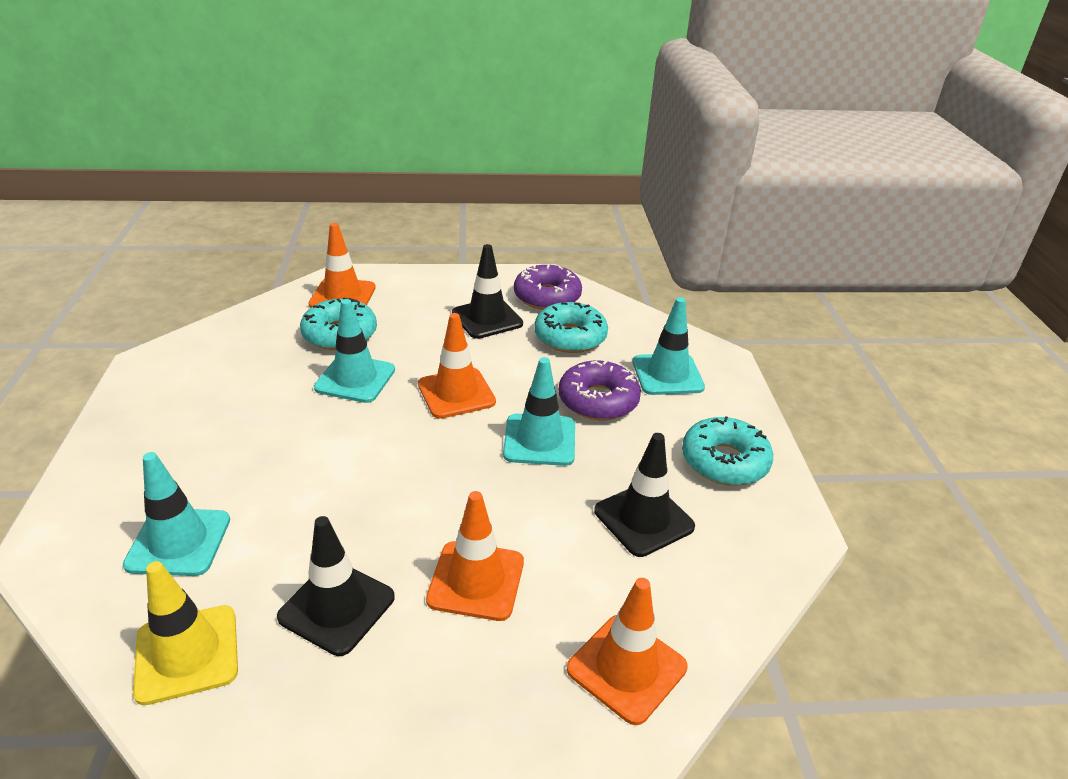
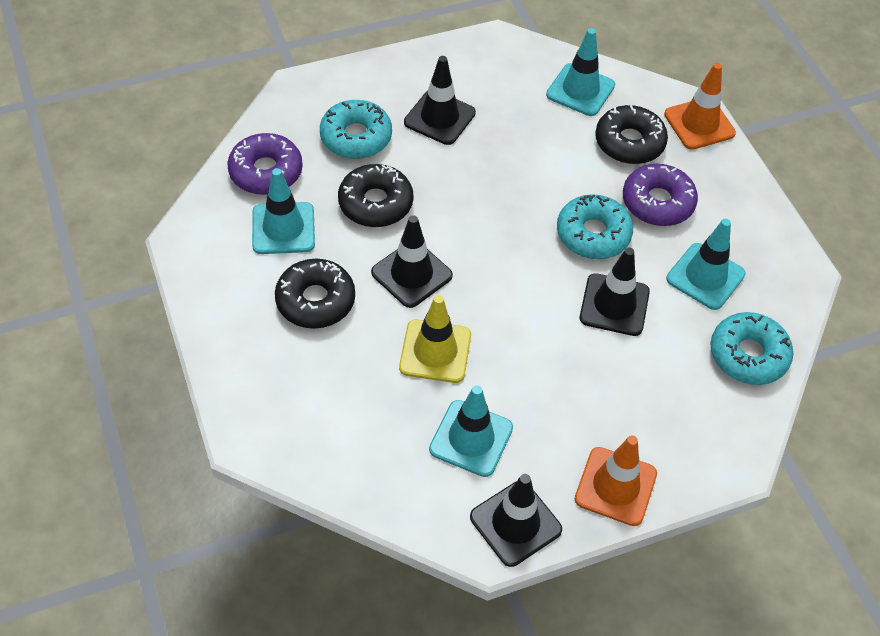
black donut: none = 0 -> [275,259,355,329] [338,164,413,227] [595,105,668,164] = 3
black traffic cone: [277,516,395,656] [452,244,523,339] [594,433,695,557] = 3 -> [371,215,453,308] [404,56,476,145] [470,474,562,567] [580,248,650,336] = 4
orange traffic cone: [309,223,376,308] [418,313,496,419] [426,491,524,621] [567,578,687,725] = 4 -> [575,435,657,526] [664,63,736,149] = 2

